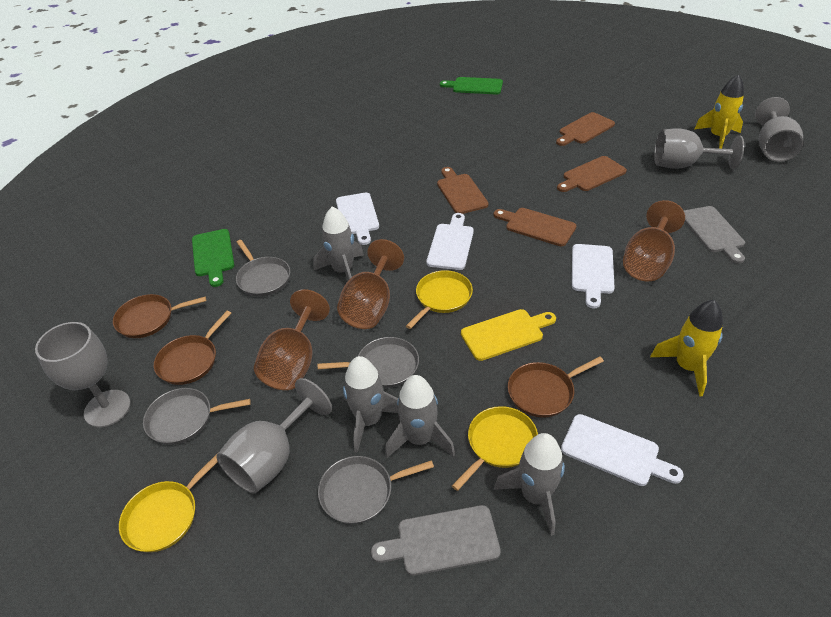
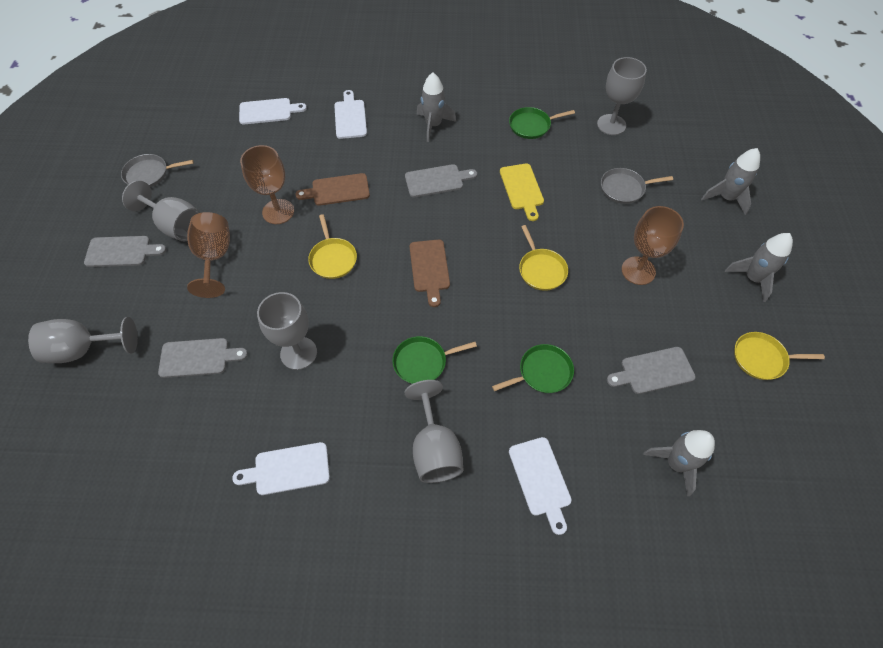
brown cutting board: [437,167,489,214] [494,208,576,246] [556,112,615,146] [557,156,627,192] = 4 -> [295,173,370,206] [409,240,450,307] = 2
brown pan: [113,294,206,338] [154,311,231,385] [508,357,604,418] = 3 -> none = 0
green cutting board: [192,229,234,287] [440,77,503,95] = 2 -> none = 0
green pan: none = 0 -> [393,336,477,384] [492,344,574,393] [509,107,575,139] = 3
grey cutting board: [371,505,501,576] [684,206,745,264] = 2 -> [84,236,166,267] [158,338,248,378] [405,164,477,197] [607,347,696,394] = 4
grey goblet: [35,322,131,427] [216,378,332,494] [654,128,744,169] [755,97,803,162] = 4 -> [28,317,138,363] [122,180,201,241] [257,292,317,370] [405,380,464,483] [597,57,647,135] = 5
grey pan: [143,388,251,445] [236,240,290,297] [318,337,419,388] [318,456,434,524] = 4 -> [121,154,194,187] [601,168,673,204] = 2
yellow rocket: [650,300,723,396] [695,74,744,149] = 2 -> none = 0

